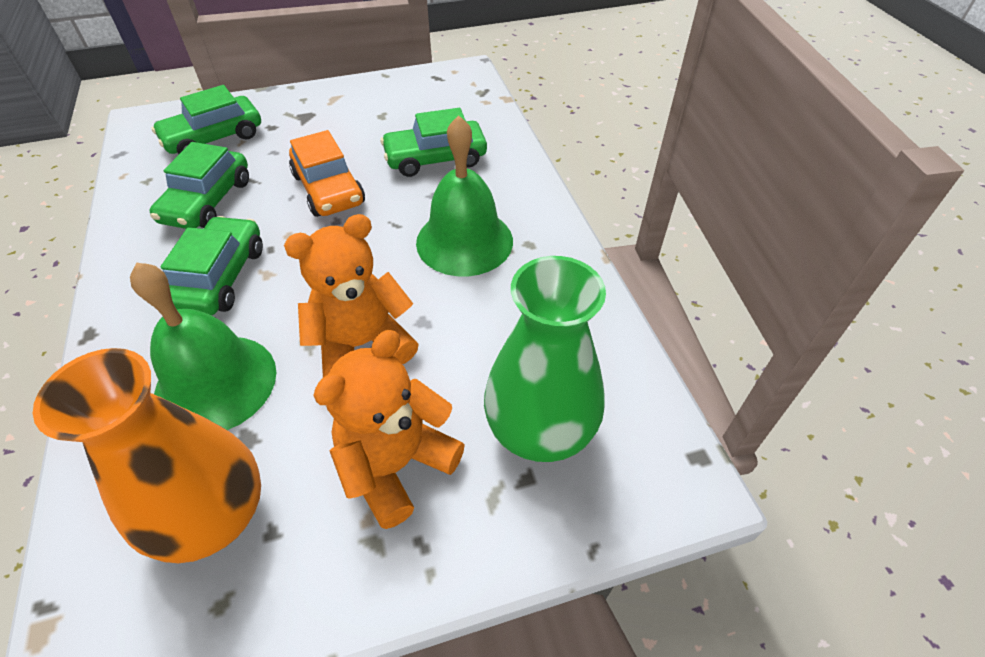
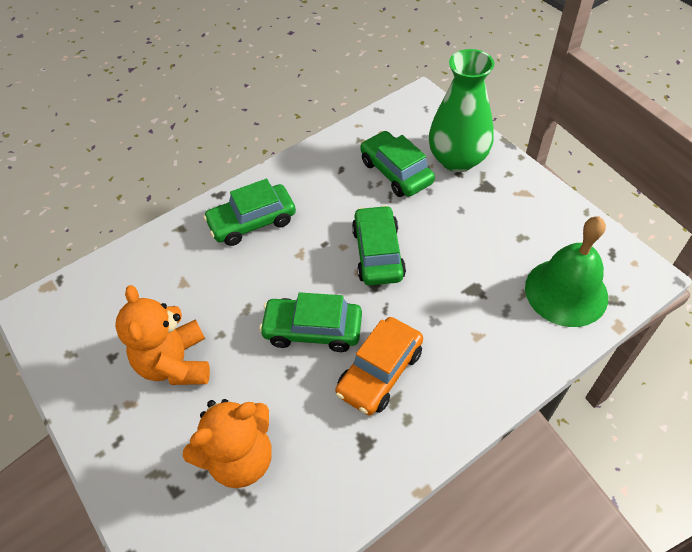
green bell: [130,263,276,430] [416,115,513,276] = 2 -> [525,216,608,327] = 1
orange vase: [33,348,261,563] = 1 -> none = 0

